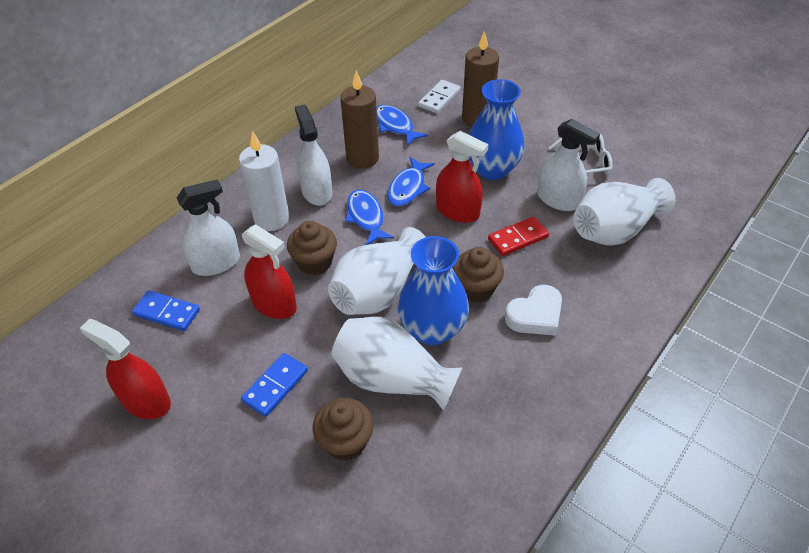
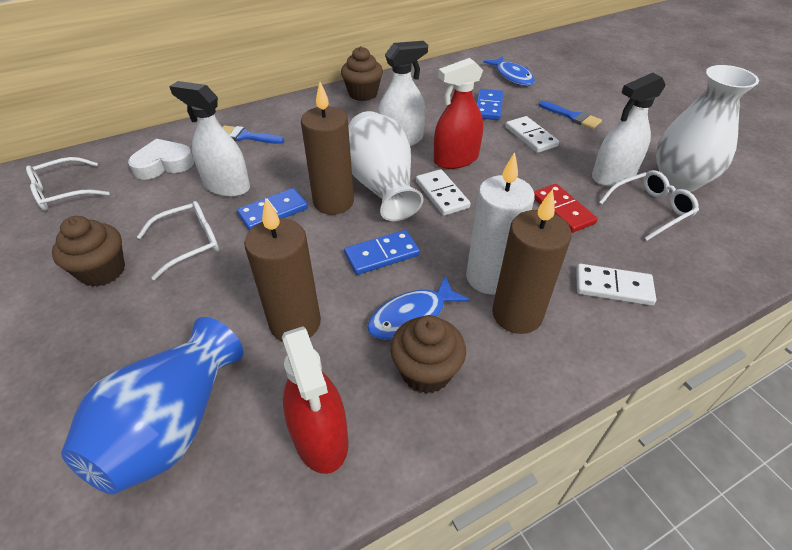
blue brush: none = 0 -> [223,125,284,144] [539,101,602,129] = 2
blue domino: [132,290,200,331] [241,353,308,417] = 2 -> [237,188,308,231] [344,230,420,275] [477,89,503,120] = 3
blue fish: [345,190,394,245] [376,105,428,146] [387,157,435,206] = 3 -> [367,275,470,340] [483,56,535,86] = 2
blue vase: [398,236,469,345] [468,79,525,180] = 2 -> [61,317,243,495] = 1
brown candle: [340,71,379,169] [462,31,499,127] = 2 -> [244,198,321,342] [301,82,354,215] [492,189,572,334] = 3
red spray bottle: [80,319,171,419] [242,224,297,319] [436,131,489,223] = 3 -> [282,326,348,474] [434,58,484,169] = 2
white domino: [418,80,461,113] = 1 -> [416,169,471,216] [505,116,559,153] [576,264,656,306] = 3
white glasses: [549,134,612,175] = 1 -> [26,157,110,211] [137,201,219,280] [599,170,699,241] = 3
white vase: [328,227,425,315] [331,317,463,411] [574,178,676,246] = 3 -> [348,111,424,221] [656,65,759,192] = 2

